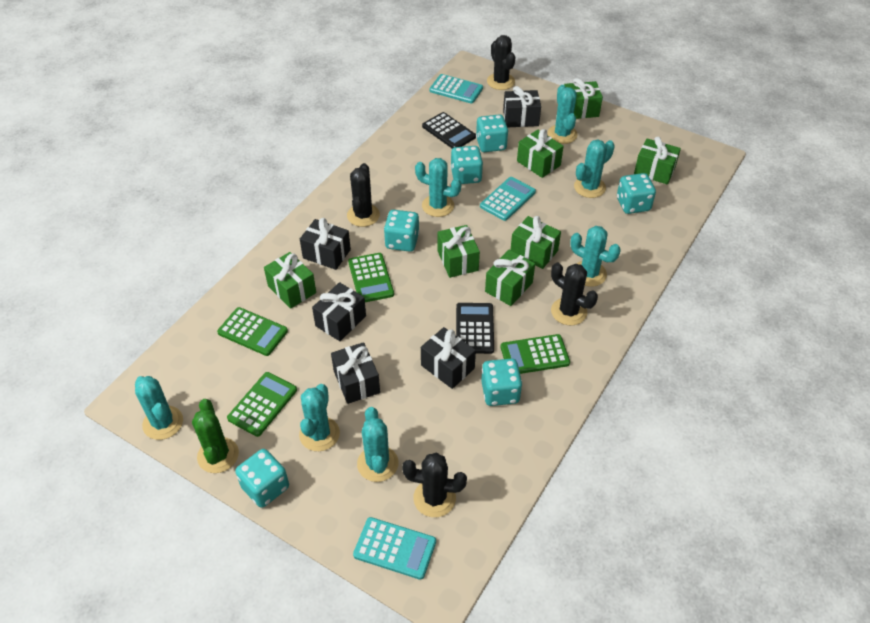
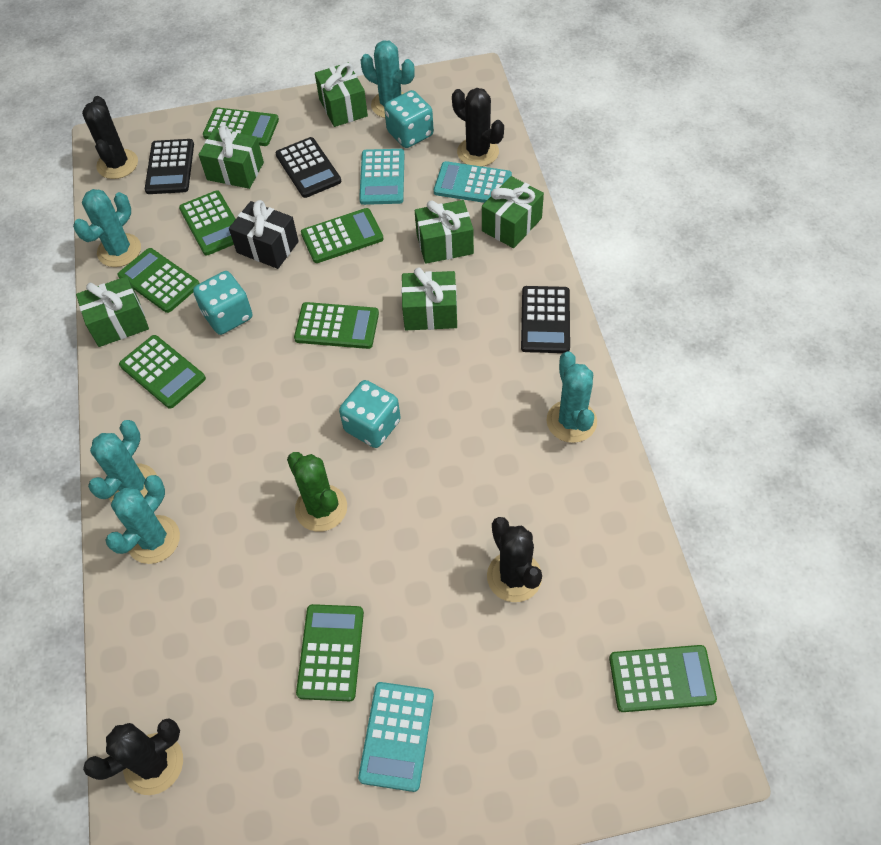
black calculator: [422,112,476,149] [456,303,494,354] = 2 -> [145,139,194,194] [275,137,341,198] [521,286,570,353] = 3
black gift: [300,218,351,270] [312,282,366,341] [331,342,380,404] [421,327,476,389] [503,86,541,127] = 5 -> [229,200,299,269] = 1
green calculator: [217,307,288,356] [227,372,297,437] [348,253,394,302] [501,334,570,374] = 4 -> [117,248,200,313] [119,335,206,409] [179,190,236,255] [203,107,279,146] [294,302,379,349] [296,604,364,701] [301,208,384,263] [609,645,717,712] = 8
green gift: [264,252,316,309] [437,225,480,278] [485,250,535,306] [511,216,561,269] [517,129,564,178] [564,78,603,119] [634,137,681,185] = 7 -> [76,276,149,347] [199,125,264,189] [315,62,368,127] [401,267,457,330] [415,200,474,264] [482,176,544,248] = 6
turquoise cactus: [135,376,183,440] [299,384,340,451] [357,407,399,482] [415,158,461,217] [547,85,578,144] [570,226,621,287] [574,139,615,198] = 7 -> [73,189,141,267] [88,420,157,502] [105,475,180,564] [360,40,415,118] [546,351,597,443] = 5
turquoise dice: [235,449,289,508] [384,210,419,252] [451,146,483,184] [476,114,508,152] [481,358,522,406] [617,173,656,214] = 6 -> [193,271,253,335] [339,380,401,448] [384,90,434,148] = 3

